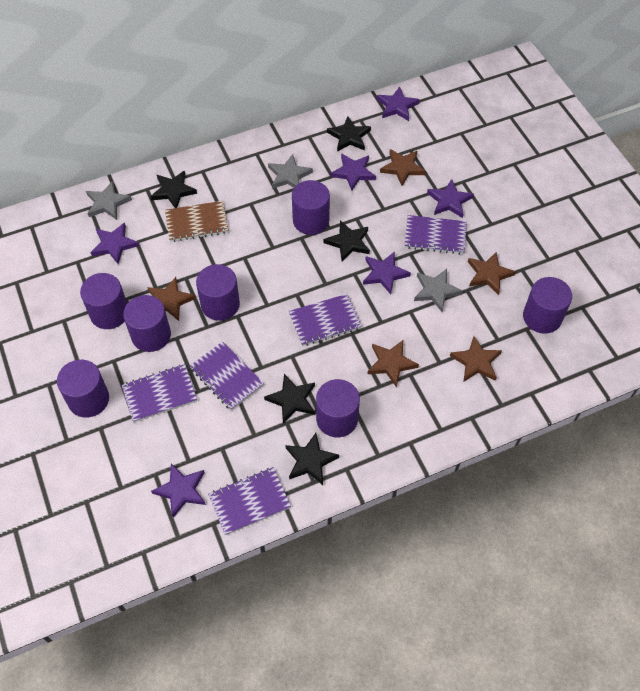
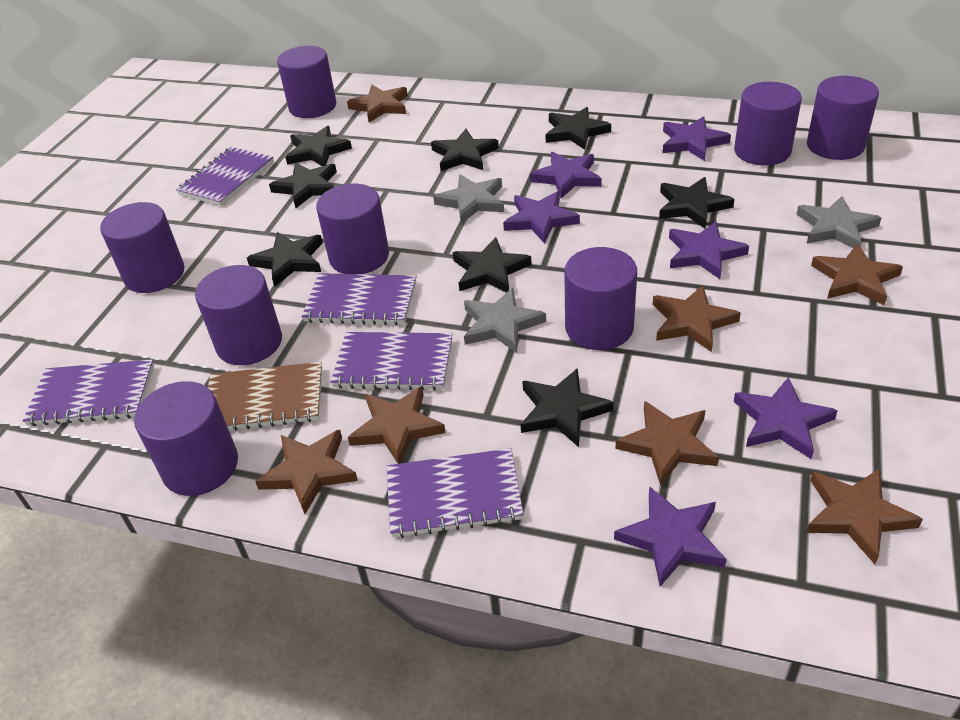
black star: [150,171,197,208] [264,374,315,423] [285,433,339,485] [324,220,370,261] [327,117,371,152] = 5 -> [247,232,323,287] [269,162,337,208] [285,126,352,166] [431,129,499,171] [452,237,531,293] [521,368,613,447] [546,107,611,150] [659,177,735,229] = 8
brown star: [147,277,196,321] [367,340,419,387] [380,149,426,186] [450,336,502,382] [468,251,516,295] = 5 -> [255,430,358,514] [347,85,407,123] [348,387,446,464] [615,401,719,486] [653,285,741,352] [806,468,923,564] [811,243,903,305] = 7
purple cylinder: [57,360,109,418] [80,273,127,329] [123,295,171,352] [196,264,240,321] [292,180,330,235] [316,379,360,437] [523,277,572,334] = 7 -> [100,202,184,293] [134,381,238,496] [195,265,282,365] [277,46,336,118] [316,184,389,274] [565,247,637,350] [734,82,802,166] [807,76,879,160] = 8

